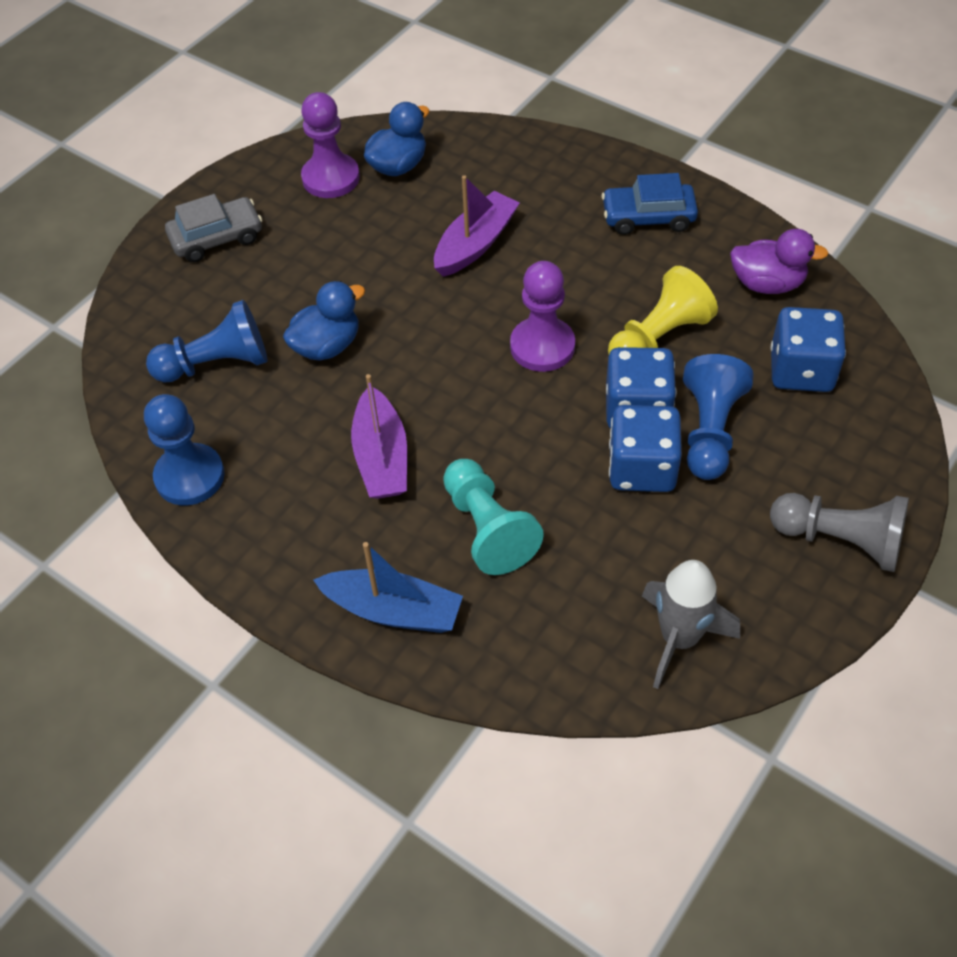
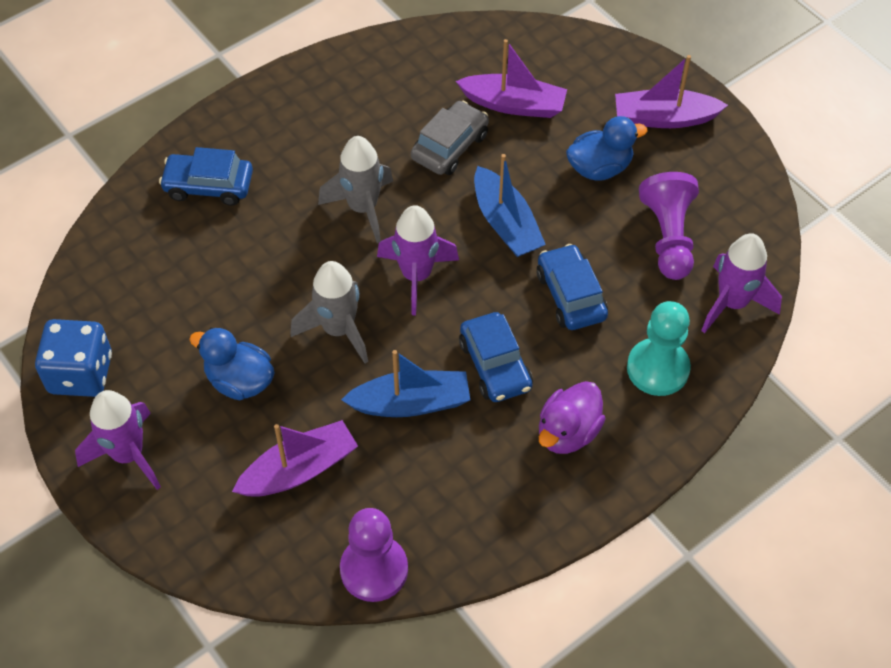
blue boat: [314,542,463,633] = 1 -> [341,350,470,417] [474,154,546,257] = 2
blue car: [601,173,698,235] = 1 -> [159,147,253,206] [459,312,533,402] [537,244,608,330] = 3
blue dice: [606,347,676,429] [609,405,682,492] [771,307,846,392] = 3 -> [35,319,112,397] = 1
blue pawn: [144,394,225,505] [146,300,268,383] [683,354,754,480] = 3 -> none = 0
grey pawn: [770,493,909,572] = 1 -> none = 0
grey rocket: [642,560,740,689] = 1 -> [290,261,368,363] [318,136,393,243] = 2
purple boat: [351,374,407,499] [434,175,520,277] = 2 -> [232,420,358,497] [456,39,567,118] [615,55,728,128] = 3
purple rocket: none = 0 -> [75,390,161,490] [377,205,459,315] [701,233,782,333] = 3
yellow pawn: [608,266,718,354] = 1 -> none = 0

